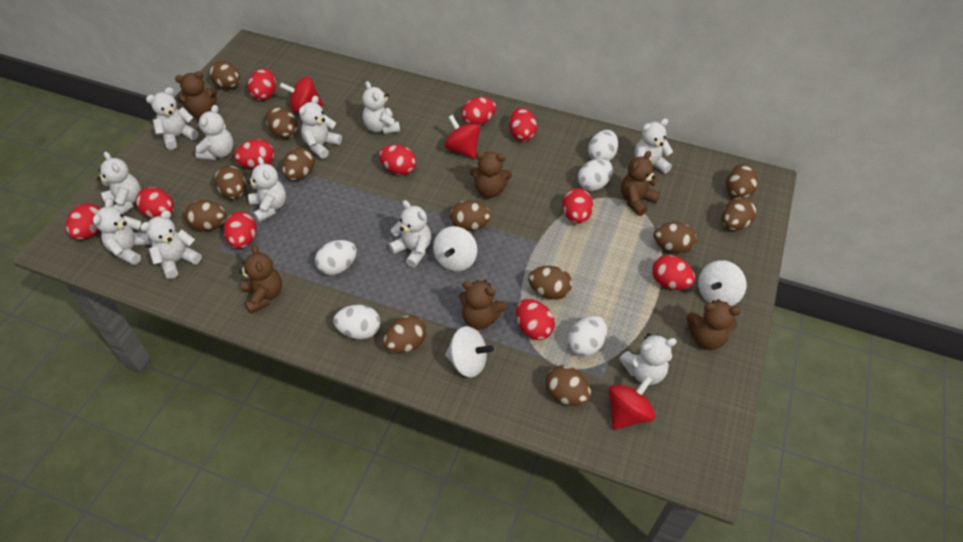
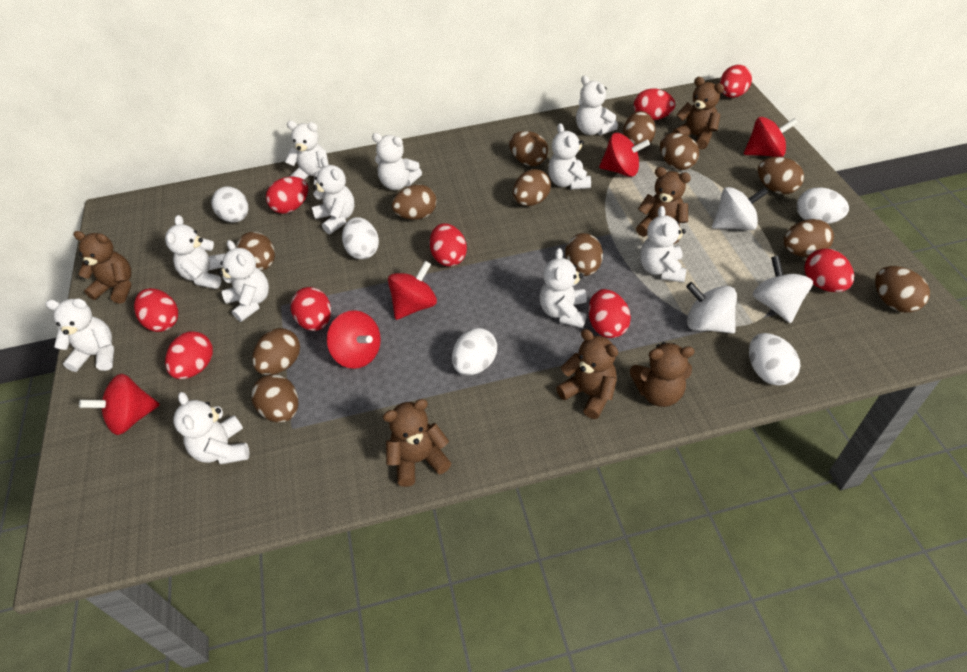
red egg: [66,203,101,239] [136,187,174,218] [223,212,257,248] [234,139,274,169] [248,68,276,100] [379,145,416,175] [462,97,496,126] [509,108,537,141] [516,299,555,340] [562,188,593,224] [652,255,695,290] = 11 -> [134,288,178,332] [165,331,213,379] [266,177,308,214] [291,287,331,331] [430,223,467,266] [588,289,631,338] [634,89,675,120] [720,65,752,98] [804,248,854,292] = 9
red spinning top: [280,77,323,113] [444,115,480,159] [609,376,656,430] = 3 -> [79,374,160,435] [327,310,381,369] [388,261,437,320] [599,133,650,177] [744,117,798,157] = 5

